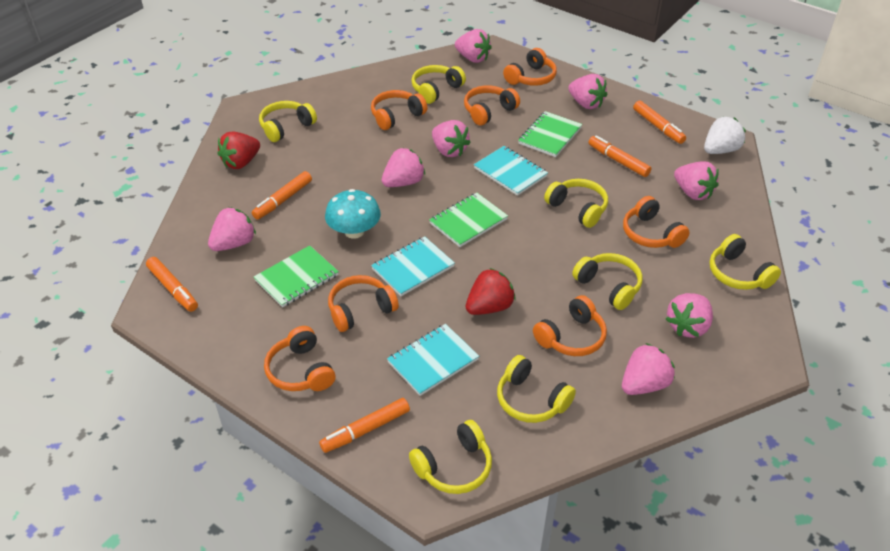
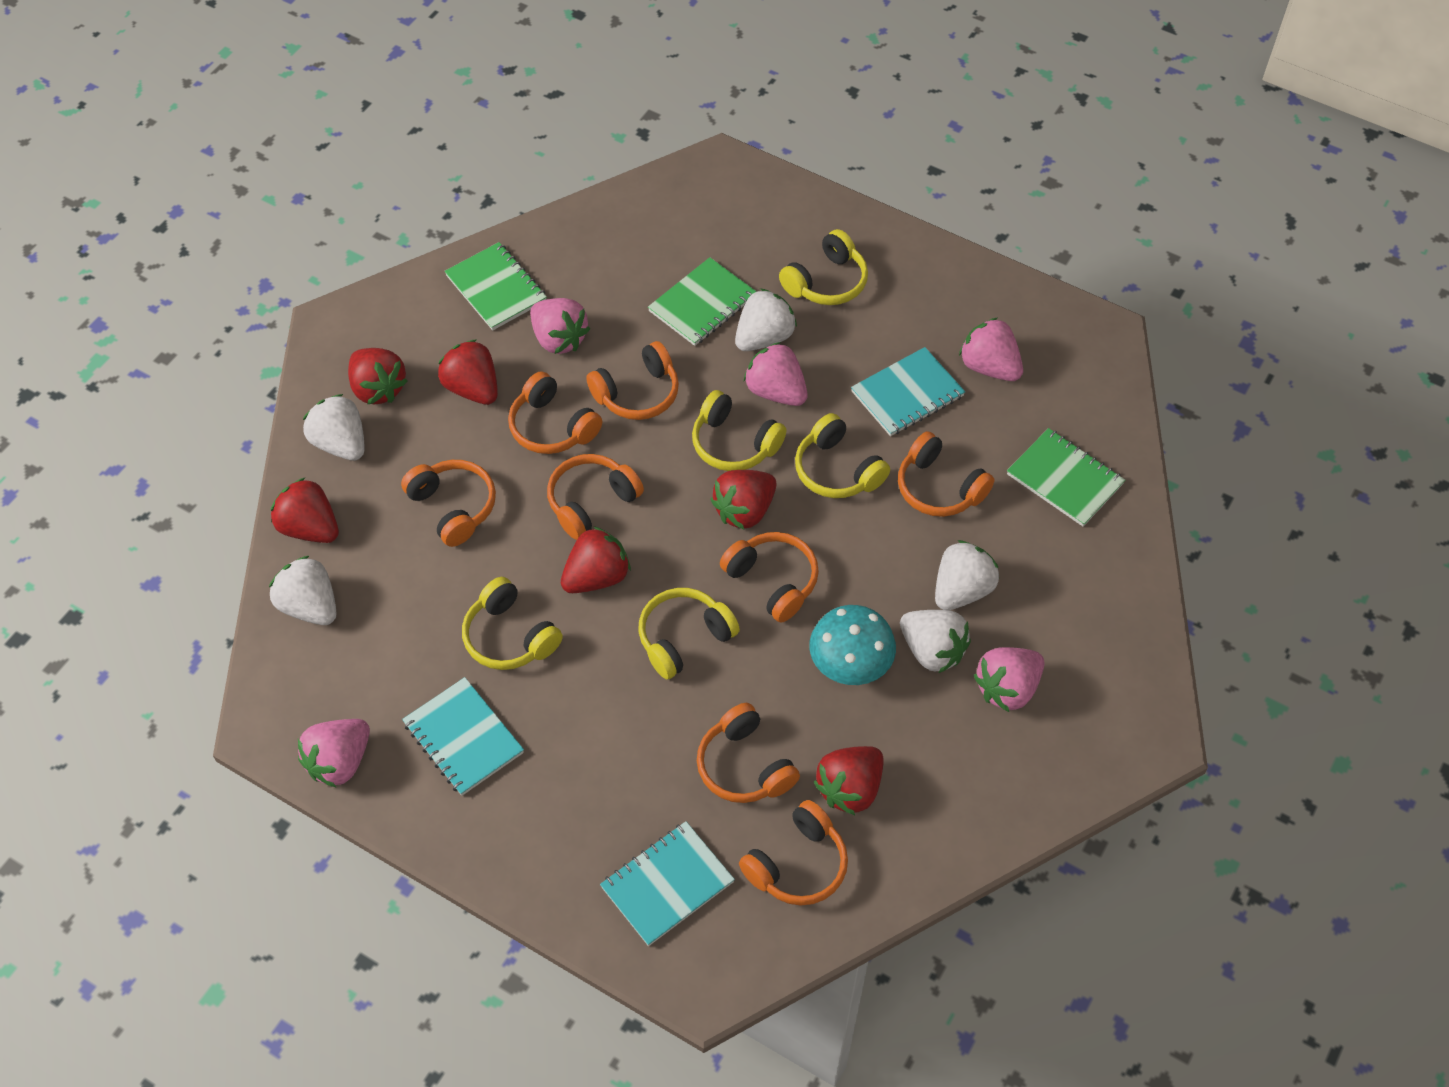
orange headphones: [264,326,335,391] [328,275,399,332] [371,90,427,130] [464,85,520,126] [503,48,557,86] [533,295,607,356] [623,196,690,248] = 7 -> [401,460,496,547] [508,371,602,454] [547,454,644,540] [586,341,679,420] [697,703,800,803] [720,532,819,623] [739,800,848,905] [898,431,995,517] = 8
orange marker: [146,257,198,312] [252,171,312,220] [319,398,410,453] [588,135,651,177] [633,101,686,144] = 5 -> none = 0
pink strawberry: [208,207,256,251] [382,148,425,187] [432,120,471,157] [455,29,492,63] [568,74,607,109] [622,343,675,395] [666,293,713,338] [674,161,719,200] = 8 -> [298,719,370,788] [530,298,590,354] [744,342,808,406] [959,318,1023,381] [974,647,1044,712] = 5
red strawberry: [218,132,260,169] [466,268,516,315] = 2 -> [271,477,339,543] [348,348,408,405] [438,339,498,405] [561,526,631,593] [710,470,777,529] [814,746,884,815] = 6
white strawberry: [704,117,746,154] = 1 -> [269,556,336,625] [303,394,364,461] [735,288,797,351] [900,610,971,673] [935,540,999,610] = 5
yellow headphones: [259,101,317,142] [409,420,492,494] [411,65,466,104] [497,355,576,423] [544,179,608,228] [572,253,643,310] [709,234,781,290] = 7 -> [462,577,563,670] [638,588,740,679] [692,390,787,471] [779,229,868,305] [795,413,890,498] = 5

